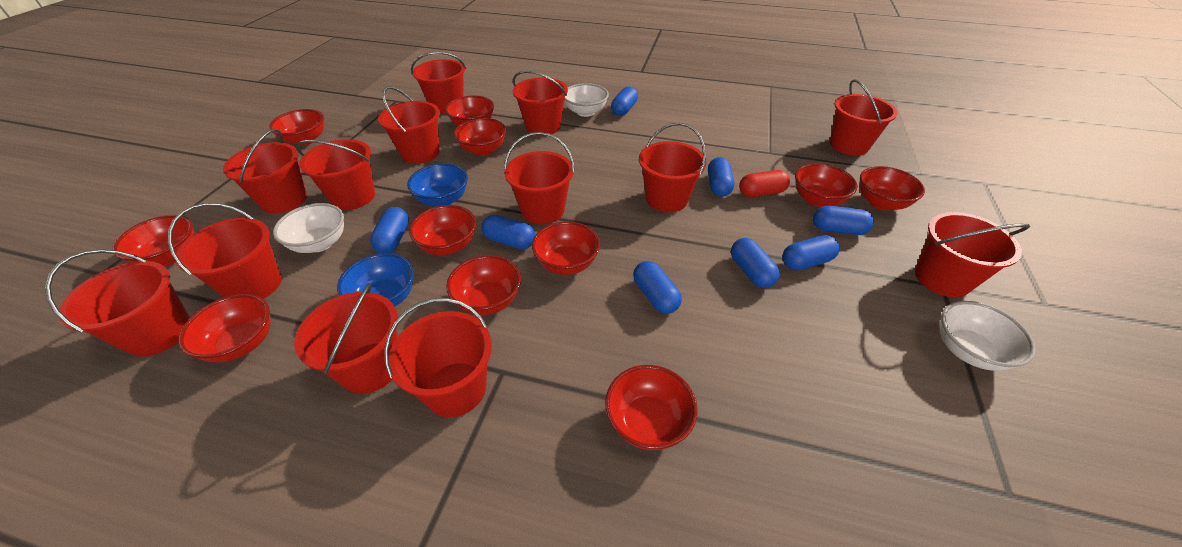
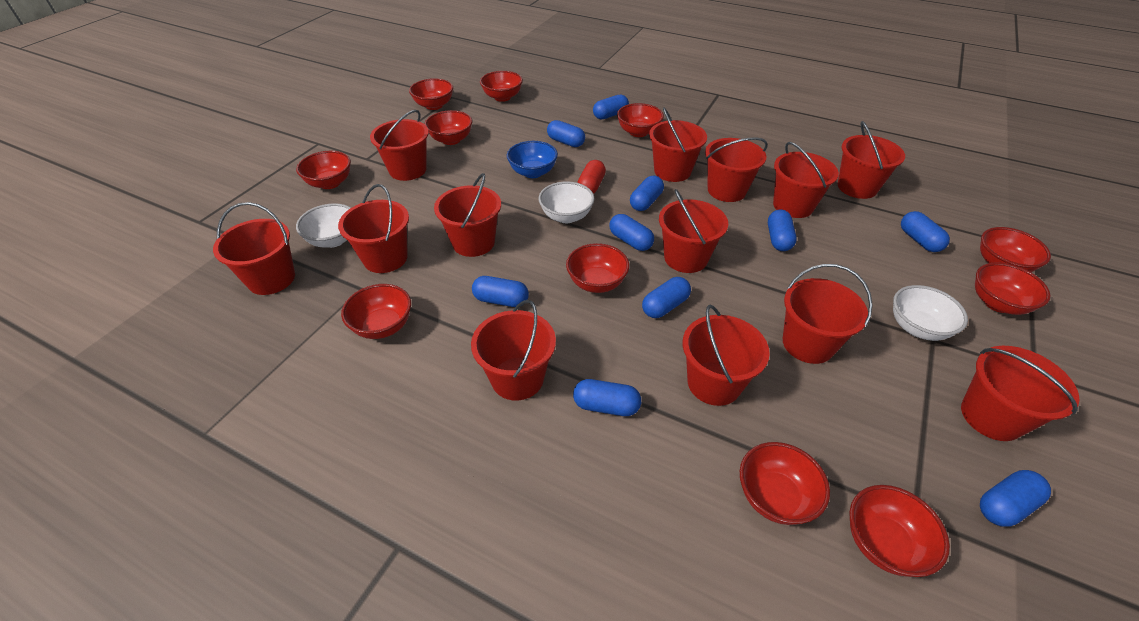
blue bowl: [337,253,414,307] [407,163,468,206] = 2 -> [507,141,558,178] = 1
blue capsule: [370,207,409,253] [481,215,535,249] [611,86,638,116] [633,261,682,314] [708,157,734,197] [731,238,780,288] [782,235,840,270] [813,205,874,235] = 8 -> [472,276,529,307] [547,120,585,147] [573,379,641,416] [593,94,629,119] [609,214,654,251] [630,176,664,211] [642,277,691,318] [768,209,797,251] [901,211,950,252] [980,470,1051,527] = 10

